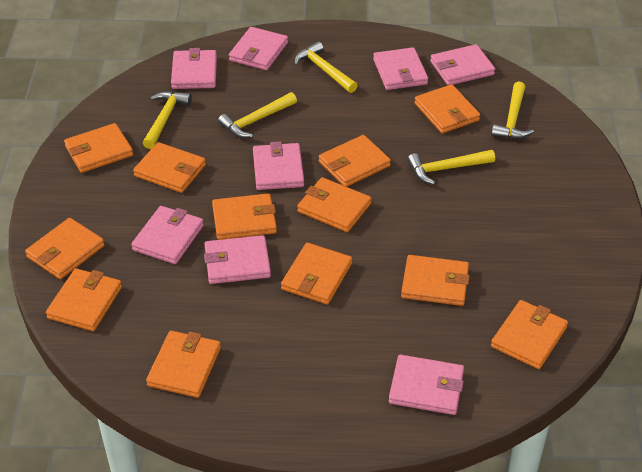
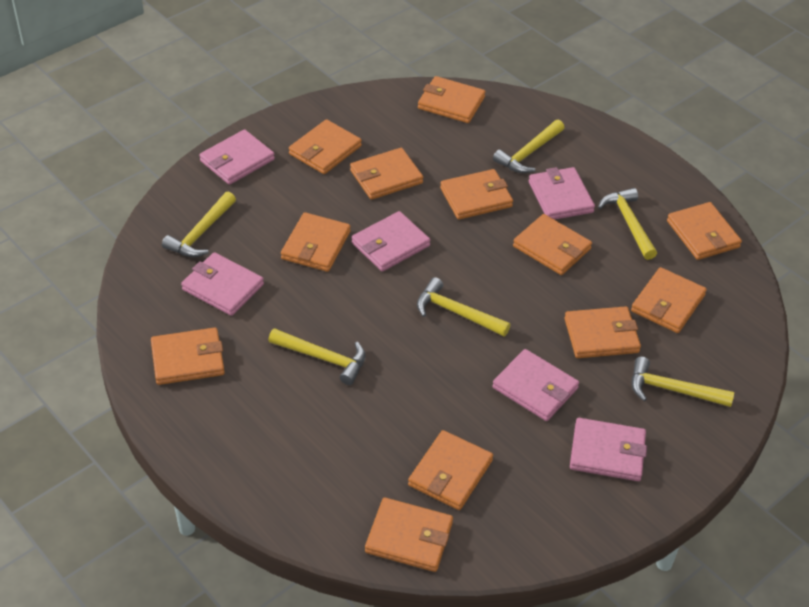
pink wallet: [131,206,204,264] [171,48,217,89] [204,235,271,284] [229,27,288,70] [253,141,304,190] [373,47,428,90] [389,355,464,415] [430,44,495,85] = 8 -> [181,252,264,316] [199,129,275,185] [352,211,430,272] [492,349,579,421] [529,167,595,220] [570,418,647,481] = 6
yellow hammer: [143,91,192,149] [218,92,297,138] [295,41,358,93] [407,150,495,185] [491,81,534,139] = 5 -> [162,192,236,257] [268,328,366,385] [417,277,510,336] [493,120,565,173] [598,188,657,260] [632,357,734,407] = 6

